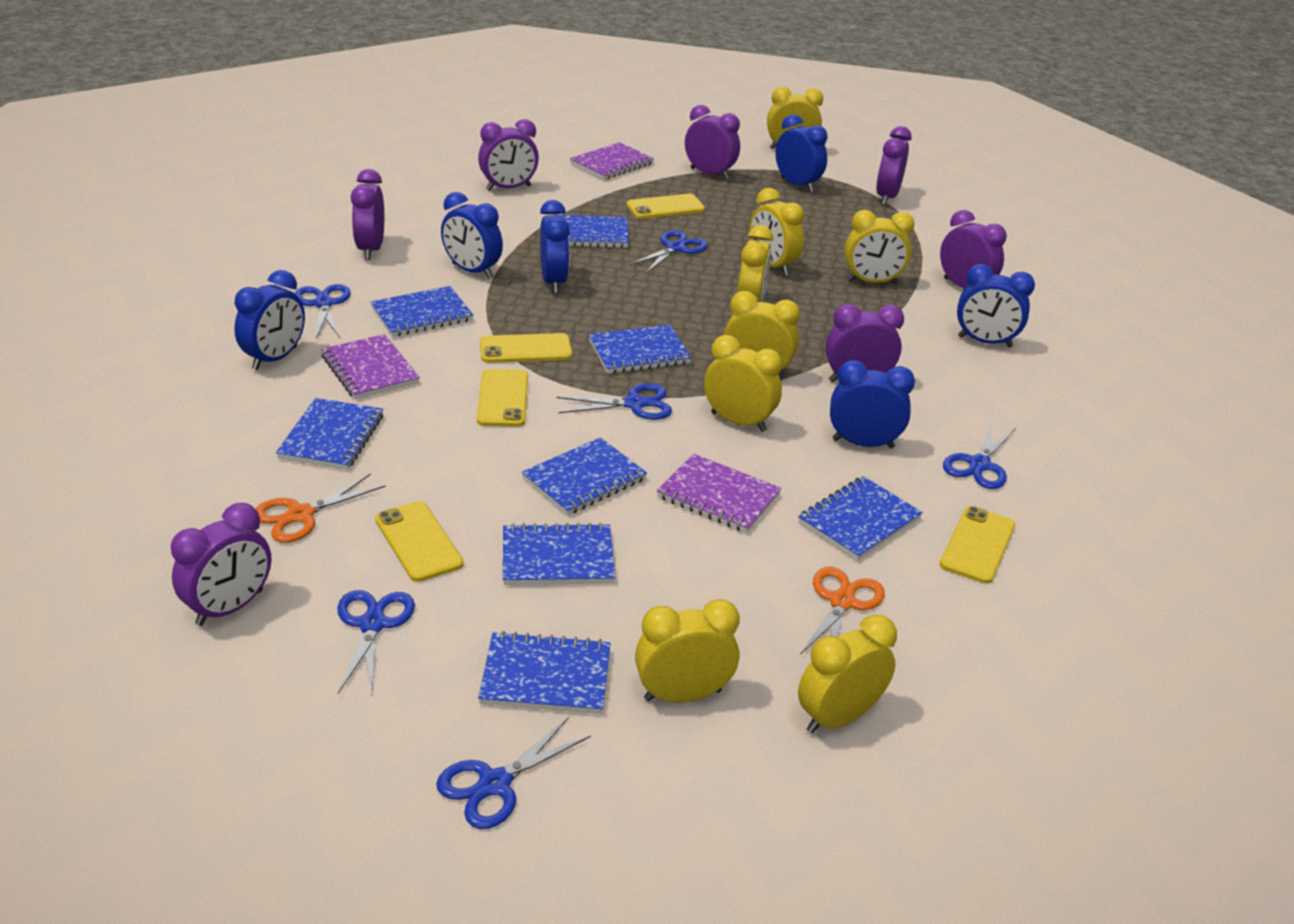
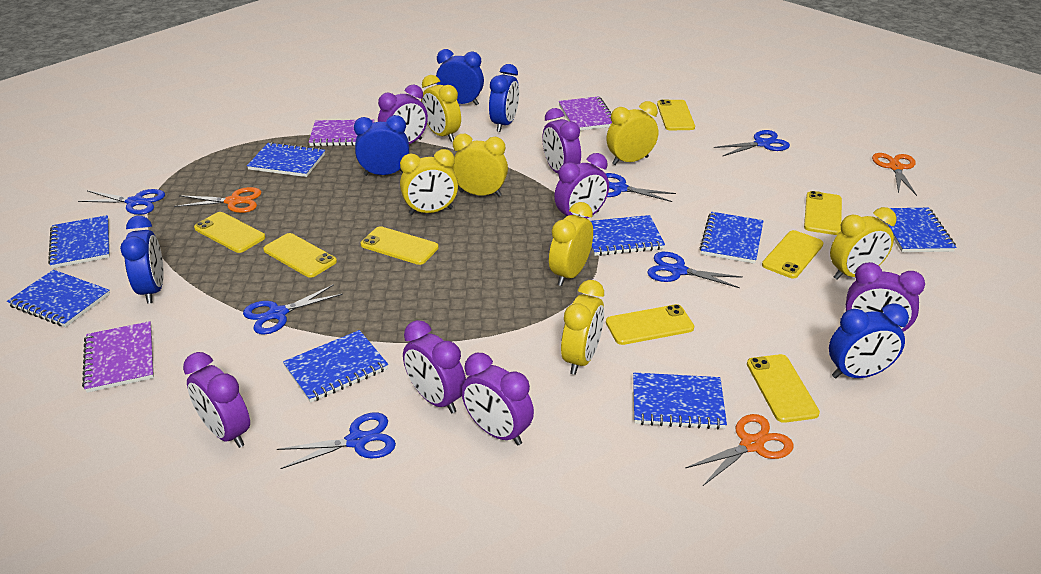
blue clock: [234,270,305,370] [441,192,503,279] [540,200,570,293] [775,114,828,192] [830,360,915,449] [957,264,1035,347] = 6 -> [120,215,164,304] [354,115,409,176] [436,49,484,106] [489,64,519,132] [829,303,909,378] = 5
orange scissors: [255,473,385,543] [800,567,885,655] = 2 -> [174,187,261,213] [685,414,794,486] [872,153,917,196] = 3
yellow clock: [635,599,740,702] [704,335,782,432] [724,291,800,379] [737,225,773,302] [750,188,804,276] [767,87,823,150] [798,615,897,734] [845,210,914,284] = 8 -> [400,149,458,215] [421,75,461,142] [452,134,508,197] [549,202,593,286] [561,280,604,375] [606,101,658,165] [830,207,897,280] = 7
yellow phone: [375,501,464,582] [477,369,528,427] [480,333,572,363] [626,194,705,219] [940,506,1015,584] = 5 -> [194,212,266,253] [263,233,337,278] [361,226,439,265] [606,304,694,345] [657,99,695,130] [747,354,820,423] [762,230,824,278] [804,191,842,235] = 8

